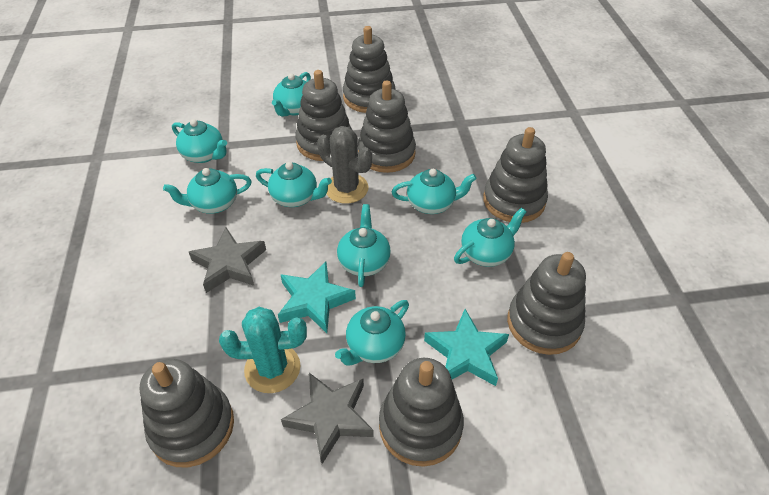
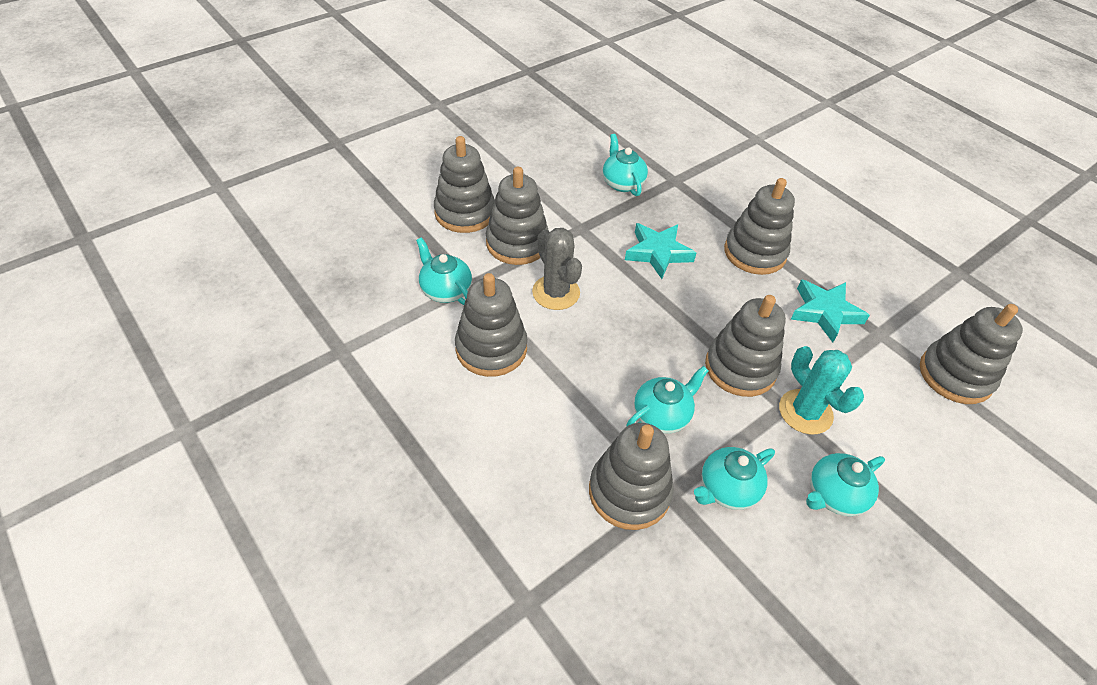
grey star: [189,227,266,293] [281,373,374,464] = 2 -> none = 0
turquoise teapot: [163,168,252,214] [172,119,227,163] [256,162,332,207] [272,72,311,117] [335,300,409,365] [337,204,391,287] [392,169,477,214] [454,208,526,267] = 8 -> [416,237,472,305] [603,134,648,196] [626,366,709,434] [694,447,775,510] [806,453,885,516] = 5

